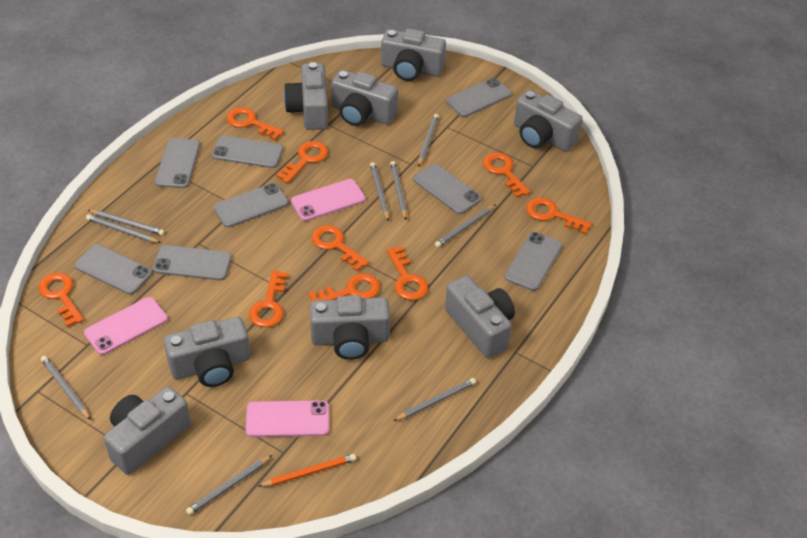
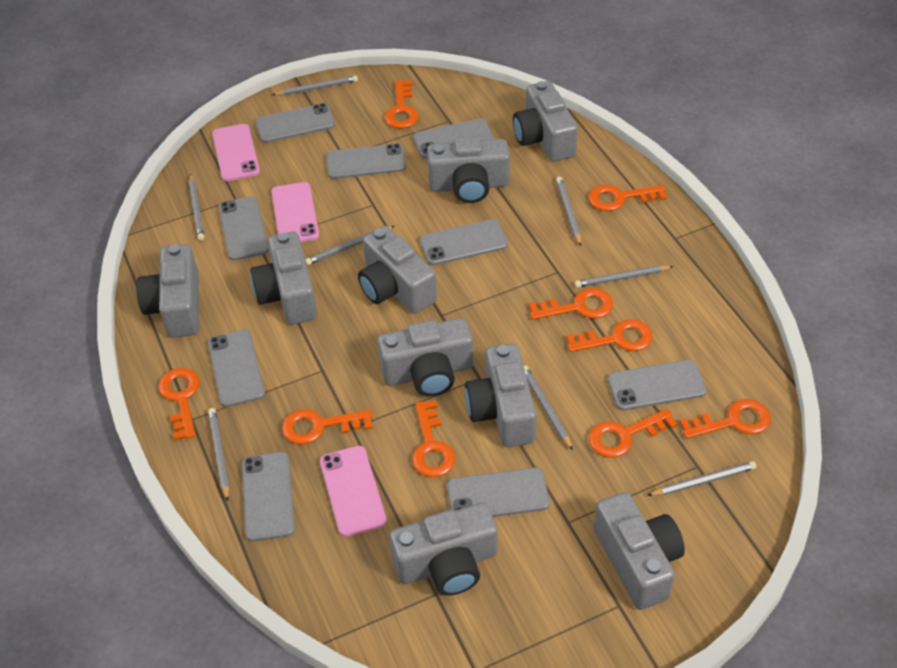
grey camera: [104,387,191,475] [164,317,250,387] [284,62,328,130] [310,295,390,360] [331,70,398,126] [381,29,446,81] [445,276,515,358] [514,90,583,152] = 8 -> [136,244,199,338] [250,231,317,324] [358,226,437,314] [377,318,473,396] [389,503,497,596] [427,136,510,203] [465,343,536,447] [513,81,578,162] [594,492,685,610] = 9
grey pencil: [41,356,91,420] [86,214,161,243] [88,210,165,235] [186,455,272,515] [370,162,389,221] [390,161,407,220] [393,378,476,421] [418,114,439,167] [435,205,495,247] = 9 -> [189,174,204,240] [208,408,229,501] [272,76,358,96] [305,226,394,265] [524,365,573,450] [556,177,581,246] [575,265,674,288] [647,461,756,496] = 8
grey phone: [74,244,152,295] [153,245,232,281] [155,138,200,188] [212,136,283,168] [213,183,289,228] [413,164,482,214] [446,78,512,117] [505,232,563,291] = 8 -> [208,329,265,407] [218,196,269,261] [242,452,295,542] [256,103,335,143] [326,144,406,179] [413,118,495,159] [420,219,508,265] [447,468,550,517] [607,360,707,410] = 9
orange pencil: [258,454,356,487] = 1 -> none = 0

